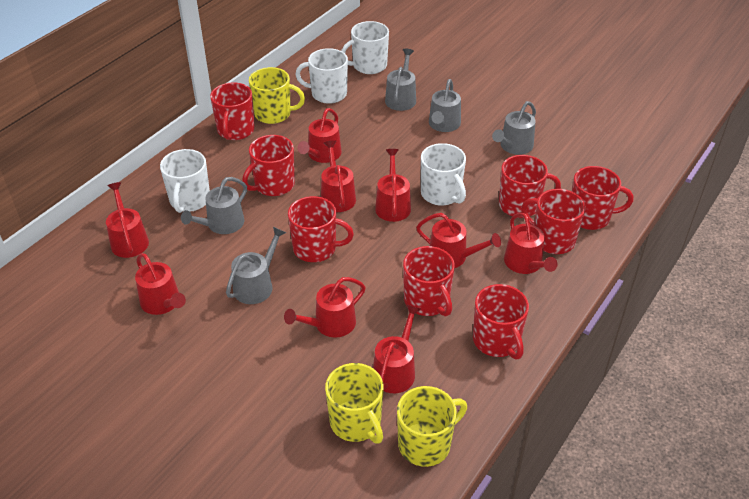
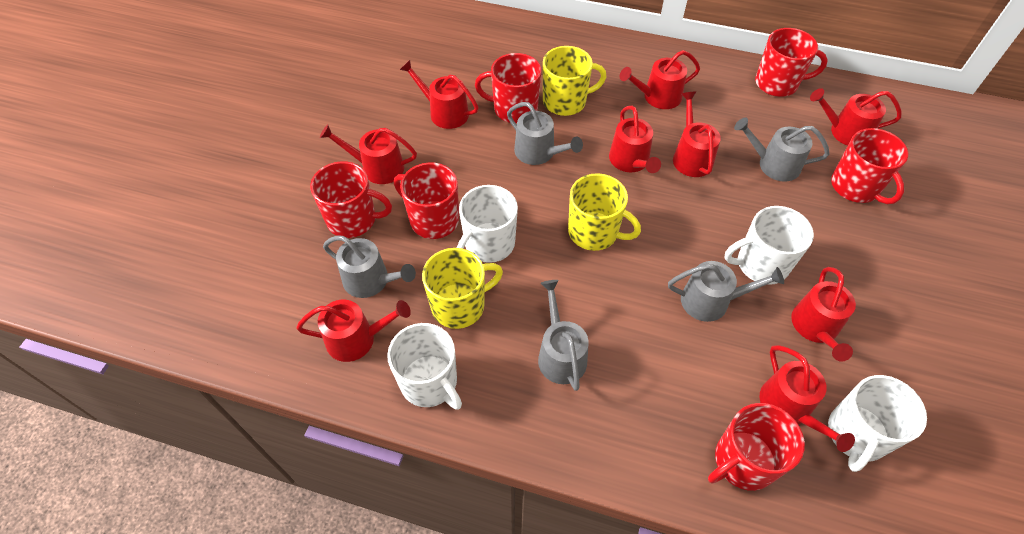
red mug: [210,83,255,140] [242,135,295,196] [288,196,354,262] [403,246,455,316] [473,284,529,360] [499,155,561,218] [521,189,586,254] [572,166,633,230] = 8 -> [310,161,392,238] [394,163,459,239] [475,53,541,123] [708,403,805,491] [755,28,828,97] [831,128,908,204] = 6

